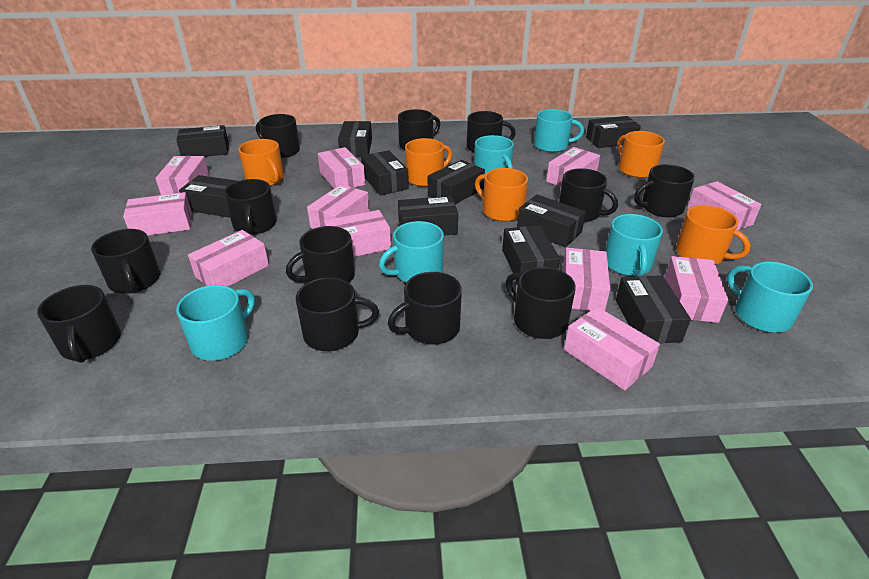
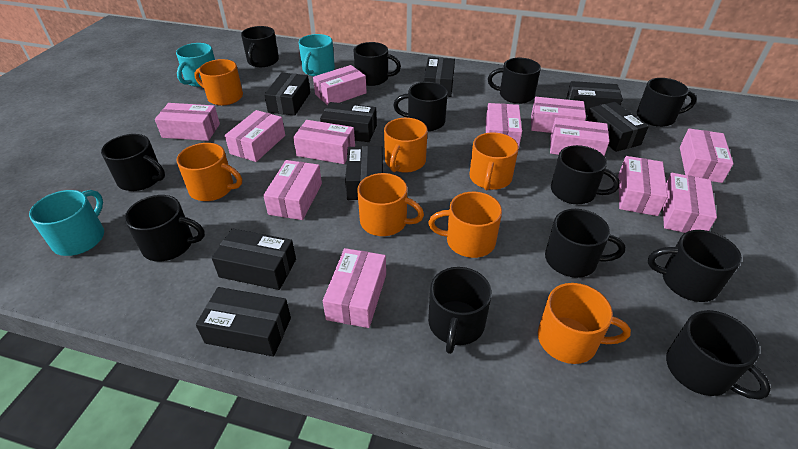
black box: [176,125,229,157] [179,175,237,218] [338,121,372,157] [361,150,409,196] [398,196,458,235] [428,160,485,204] [502,225,560,282] [517,195,586,247] [586,116,641,148] [616,275,691,344] = 10 -> [196,287,291,356] [211,228,296,290] [264,73,310,116] [320,102,377,142] [345,146,383,200] [424,57,455,97] [566,81,623,115] [586,102,649,152] = 8
orange mug: [238,139,284,186] [405,138,452,187] [475,168,528,222] [617,131,665,178] [676,205,751,265] = 5 -> [177,143,242,201] [194,59,243,106] [357,173,424,236] [384,118,428,173] [428,192,502,258] [469,132,519,190] [538,283,631,364] = 7
pink box: [123,192,192,236] [155,156,209,195] [188,230,269,287] [307,184,370,229] [318,147,365,188] [324,210,391,257] [546,147,600,187] [562,248,610,311] [564,307,660,390] [664,256,728,323] [687,181,761,230] = 11 -> [155,103,220,141] [225,110,285,162] [263,160,322,220] [293,120,355,164] [313,65,367,105] [323,248,386,328] [486,103,522,150] [531,97,586,133] [550,117,609,156] [618,156,668,216] [663,173,717,233] [680,128,734,183] = 12
turquoise mug: [176,285,255,361] [379,221,444,282] [474,135,514,174] [534,109,584,152] [605,214,663,276] [727,262,813,333] = 6 -> [29,190,104,256] [176,43,215,87] [299,34,335,76] = 3

